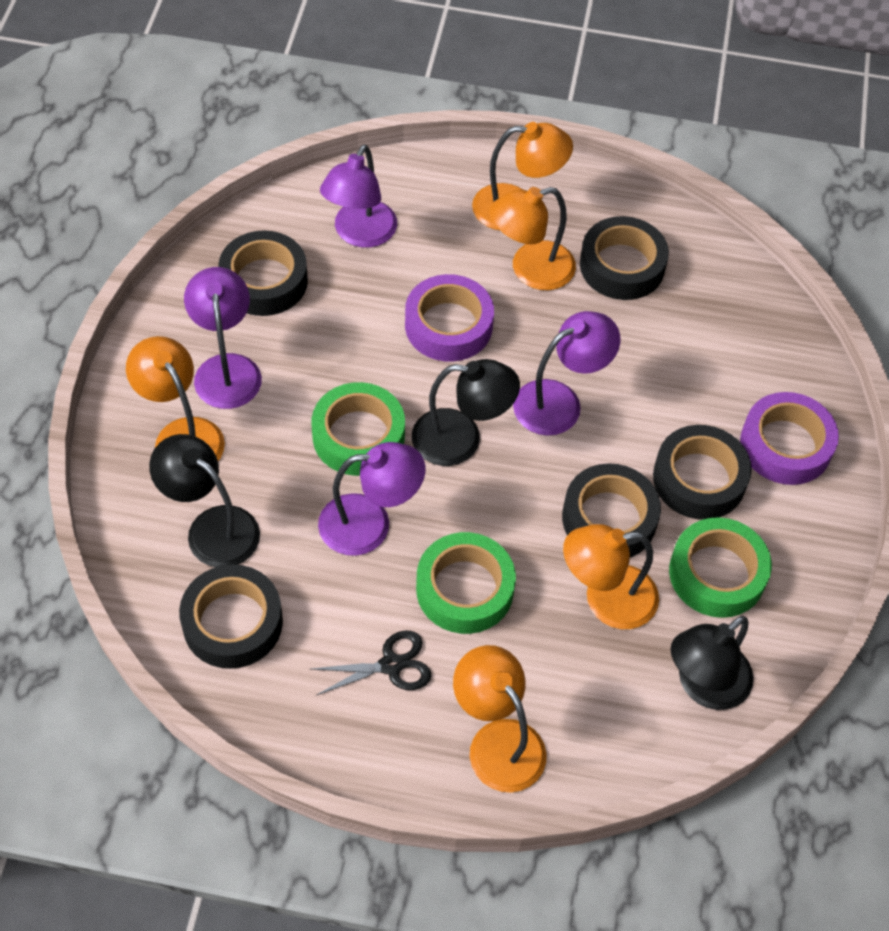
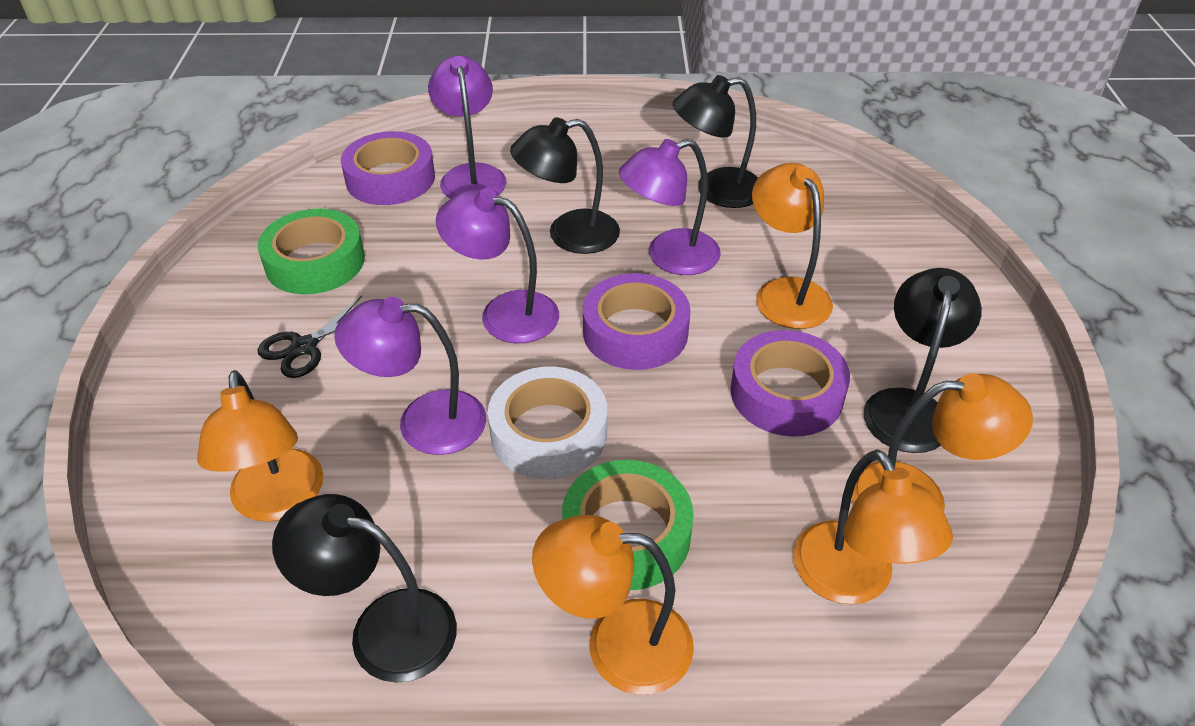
black lamp: [149,434,260,567] [412,359,520,466] [671,616,754,710] = 3 -> [272,494,457,683] [510,117,620,254] [673,75,758,208] [864,268,982,453] = 4
black tape: [179,564,283,669] [218,230,308,316] [562,463,661,558] [580,216,669,300] [653,425,752,520] = 5 -> none = 0
green tape: [312,382,405,476] [416,532,516,634] [669,517,772,618] = 3 -> [258,209,365,294] [562,460,694,590] = 2
purple tape: [405,274,494,362] [740,392,839,485] = 2 -> [341,131,435,205] [583,273,691,370] [731,330,850,437] = 3
white tape: none = 0 -> [488,367,607,479] = 1

